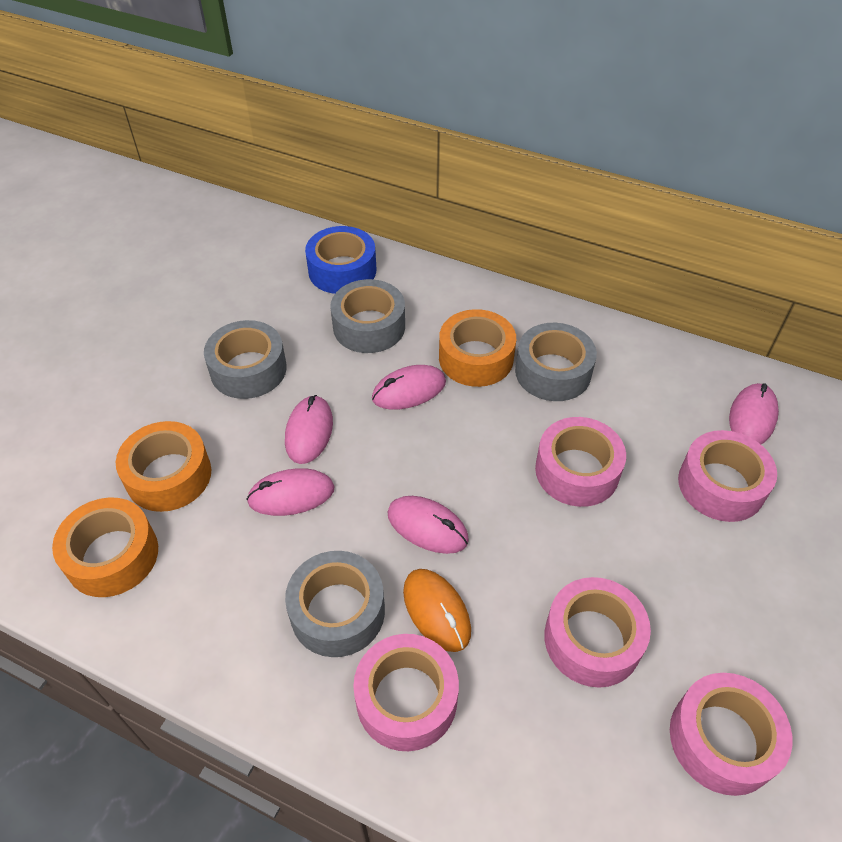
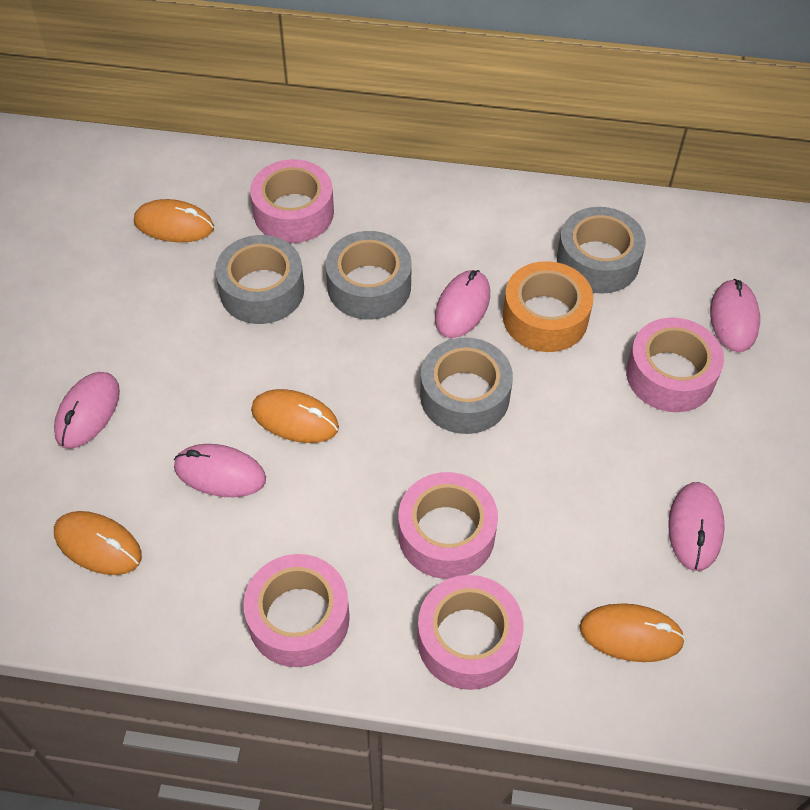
blue tape: [305,226,376,294] = 1 -> none = 0
orange mouse: [403,569,471,652] = 1 -> [54,511,142,575] [134,199,214,242] [251,389,339,443] [580,603,686,662] = 4
orange tape: [52,497,158,597] [116,421,211,512] [439,309,516,387] = 3 -> [503,261,593,352] = 1

